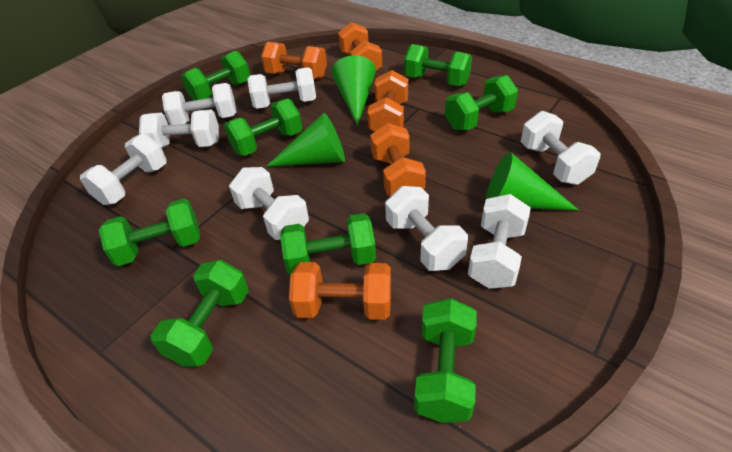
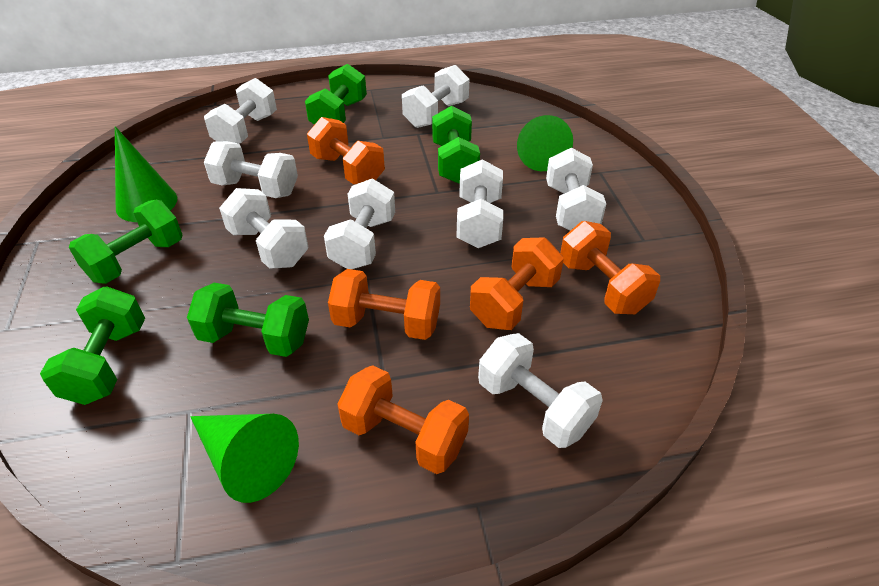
green dumbbell: [99,199,200,266] [151,260,249,366] [181,51,250,101] [224,99,302,156] [280,213,376,275] [404,44,472,86] [414,298,477,423] [445,75,518,130] = 8 -> [40,287,145,405] [69,200,183,284] [187,283,309,357] [305,64,367,125] [432,106,480,184] = 5

